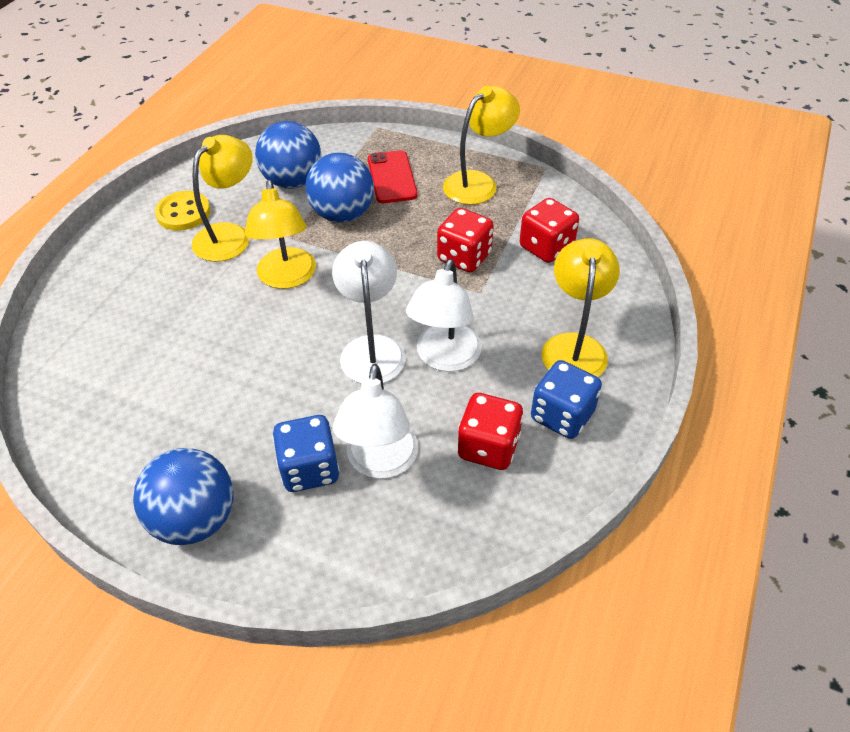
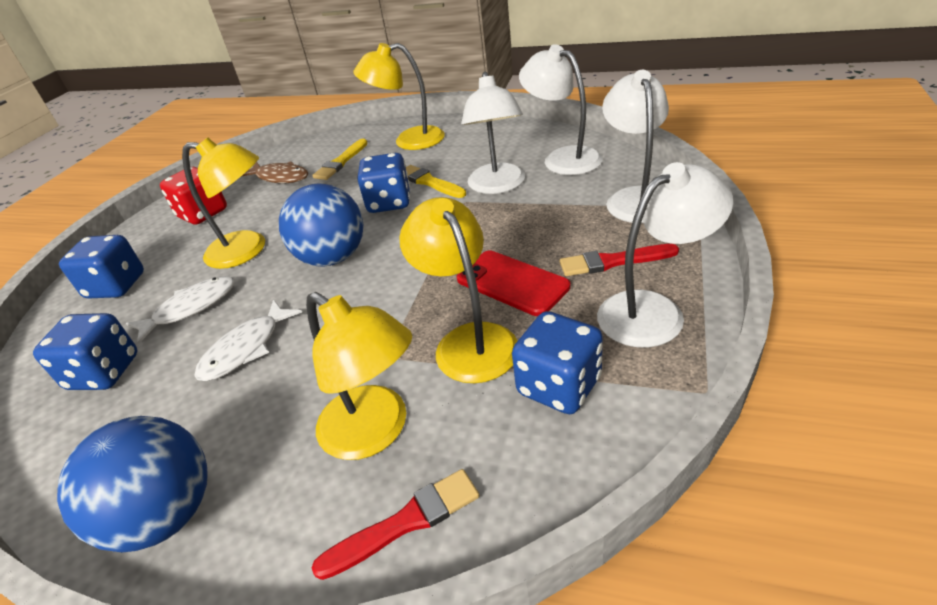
blue ball: [133,448,233,545] [255,121,321,189] [305,152,374,223] = 3 -> [57,416,208,552] [279,184,363,267] = 2
blue dice: [272,415,339,492] [531,360,602,439] = 2 -> [33,313,138,390] [59,235,144,299] [357,153,410,213] [512,311,603,414] = 4
brown fish: none = 0 -> [241,161,308,183] = 1
red brush: none = 0 -> [311,469,479,580] [560,244,679,276] = 2
red dice: [437,208,494,273] [458,393,523,470] [520,198,579,263] = 3 -> [160,166,227,225] = 1
white fish: none = 0 -> [126,276,235,344] [194,300,302,381] = 2
white lamp: [332,241,406,384] [333,364,418,479] [406,259,482,372] = 3 -> [461,72,525,194] [519,44,603,175] [597,162,733,348] [602,70,669,223] = 4
yellow brush: none = 0 -> [312,139,368,180] [406,165,466,198] = 2
yellow button: [155,191,210,231] = 1 -> none = 0

